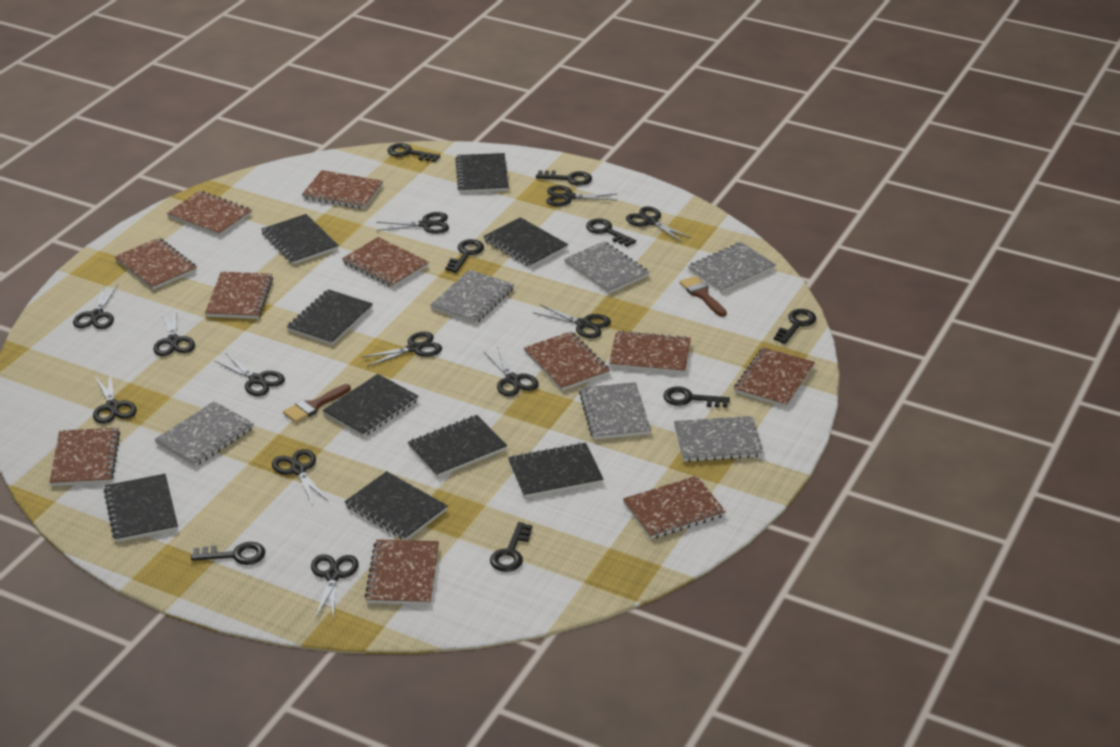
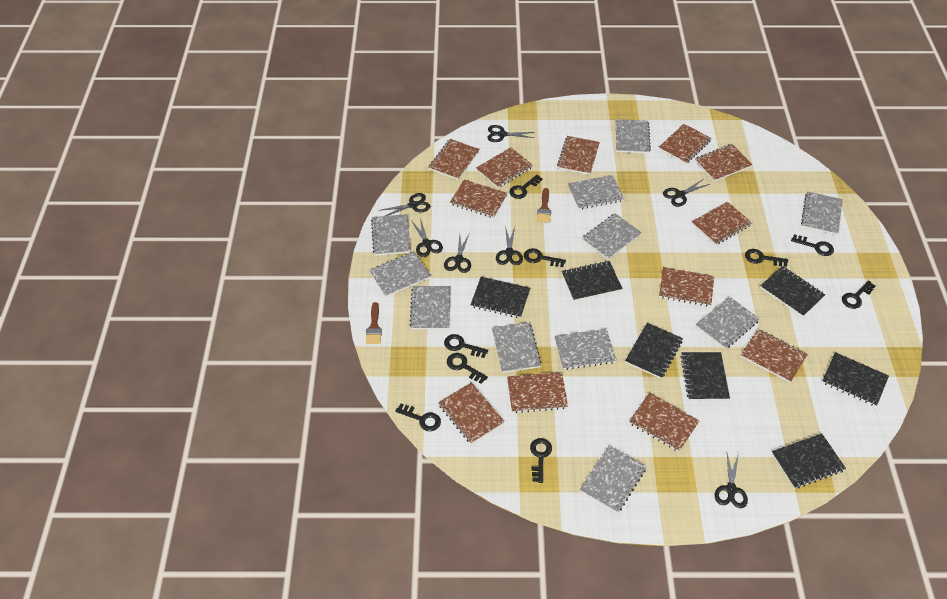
black key: [191,542,265,565] [387,143,440,162] [445,239,484,273] [490,522,532,572] [536,170,592,186] [586,219,636,247] [663,386,730,408] [774,309,816,344] = 8 -> [395,403,441,431] [444,334,488,358] [447,353,488,384] [509,175,543,199] [524,248,566,267] [530,438,552,483] [745,249,788,267] [791,234,834,256] [842,281,876,309] = 9
black notebook: [103,474,178,542] [261,214,339,264] [287,289,373,345] [322,374,419,437] [344,471,448,540] [408,415,507,477] [455,153,508,193] [483,217,568,268] [508,442,604,498] = 9 -> [471,277,530,318] [562,261,623,301] [625,323,683,379] [680,352,730,400] [760,266,825,317] [772,433,846,489] [822,352,889,407] = 7
black scissors: [73,284,118,329] [93,373,137,424] [153,308,195,356] [214,354,285,396] [272,449,328,506] [311,554,359,619] [361,332,442,367] [376,212,449,234] [483,347,539,396] [534,304,611,338] [546,185,617,206] [626,207,691,242] = 12 -> [382,193,430,216] [412,218,443,257] [444,234,471,273] [487,125,534,142] [496,226,523,265] [663,179,710,207] [715,453,748,508] = 7
brown notebook: [49,427,120,486] [115,238,197,290] [167,191,252,236] [205,272,273,319] [302,170,383,209] [342,237,429,288] [364,539,439,605] [524,332,610,391] [609,330,691,374] [623,476,726,539] [734,347,815,408] = 11 -> [429,139,479,180] [438,382,505,444] [450,180,507,218] [476,147,533,188] [507,372,568,413] [557,136,600,175] [629,393,699,452] [659,124,712,164] [659,267,714,307] [692,201,752,245] [695,144,753,182] [740,329,808,383] = 12
grey notebook: [154,401,254,466] [430,270,514,324] [564,241,649,294] [579,382,651,440] [674,416,763,462] [688,242,776,293] = 6 -> [369,251,431,297] [371,214,411,256] [410,286,450,329] [492,322,542,373] [555,329,616,370] [568,175,624,210] [580,446,646,513] [582,213,642,259] [616,119,651,154] [696,296,759,349] [801,192,843,235] = 11

